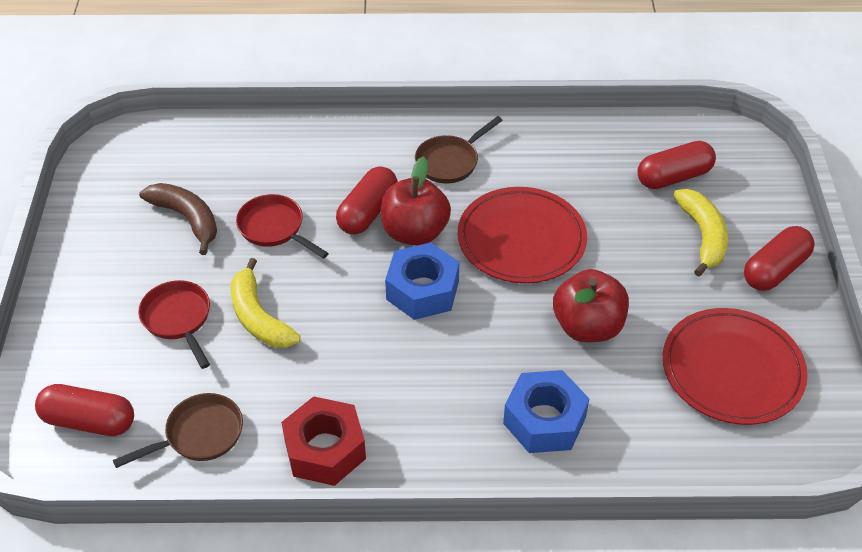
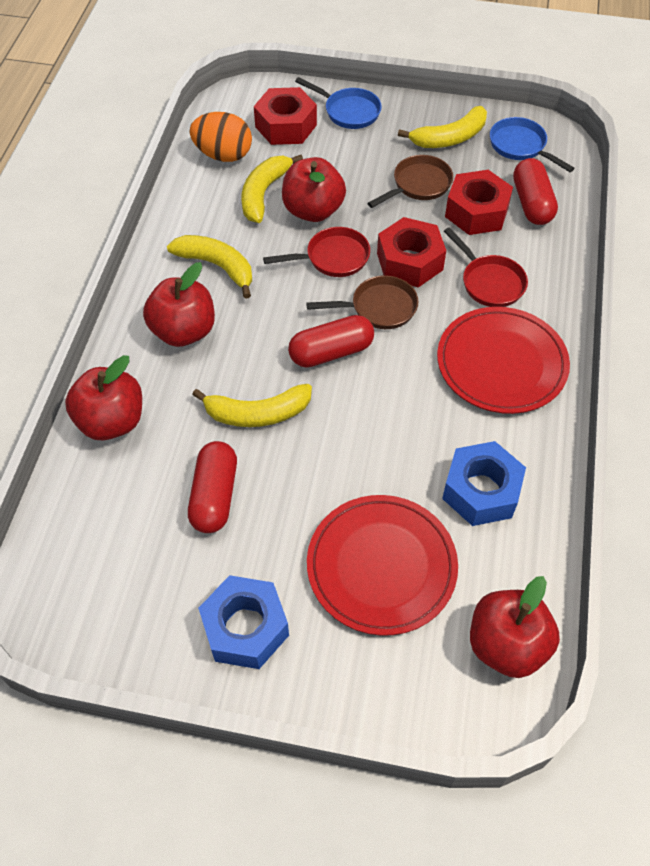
blue pan: none = 0 -> [295,77,382,129] [490,117,574,172] = 2
brown banana: [139,183,217,255] = 1 -> none = 0
orange egg: none = 0 -> [190,112,252,162] = 1
red apple: [381,156,451,246] [553,269,629,342] = 2 -> [65,355,142,440] [143,262,215,347] [282,157,346,222] [470,576,560,678] = 4
red capsule: [35,384,134,436] [336,167,398,234] [637,141,716,189] [744,226,815,291] = 4 -> [188,441,237,533] [288,315,374,367] [513,158,558,225] = 3
red nut: [281,396,366,486] = 1 -> [254,87,317,145] [377,217,446,287] [445,170,513,235] = 3
yellow banana: [231,258,301,348] [674,189,728,276] = 2 -> [167,235,252,299] [192,384,312,427] [242,155,303,223] [398,106,487,148] = 4

